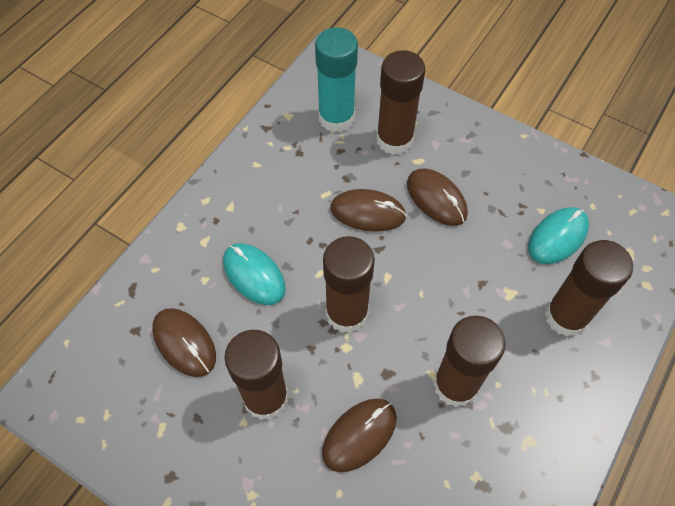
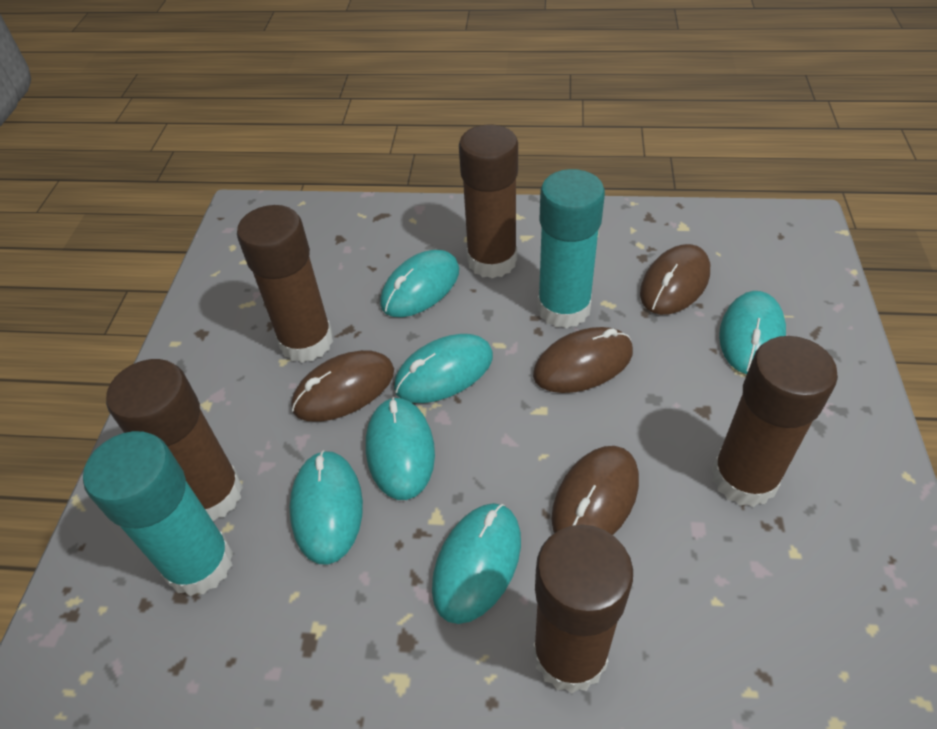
turquoise glue stick: [315,27,358,132] = 1 -> [83,431,233,596] [537,169,605,328] = 2
turquoise mouse: [223,243,286,305] [528,207,589,264] = 2 -> [289,450,363,565] [366,397,435,500] [380,250,459,317] [394,334,493,403] [432,503,521,624] [719,291,786,374] = 6

